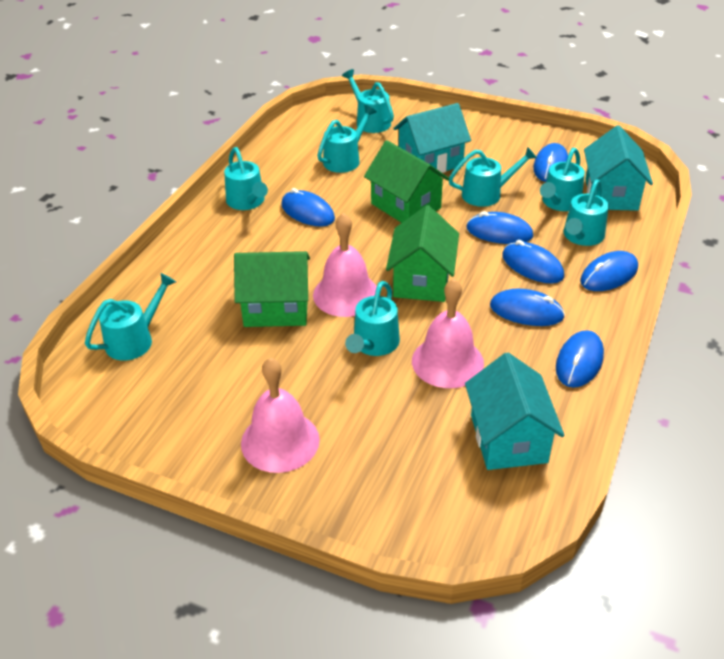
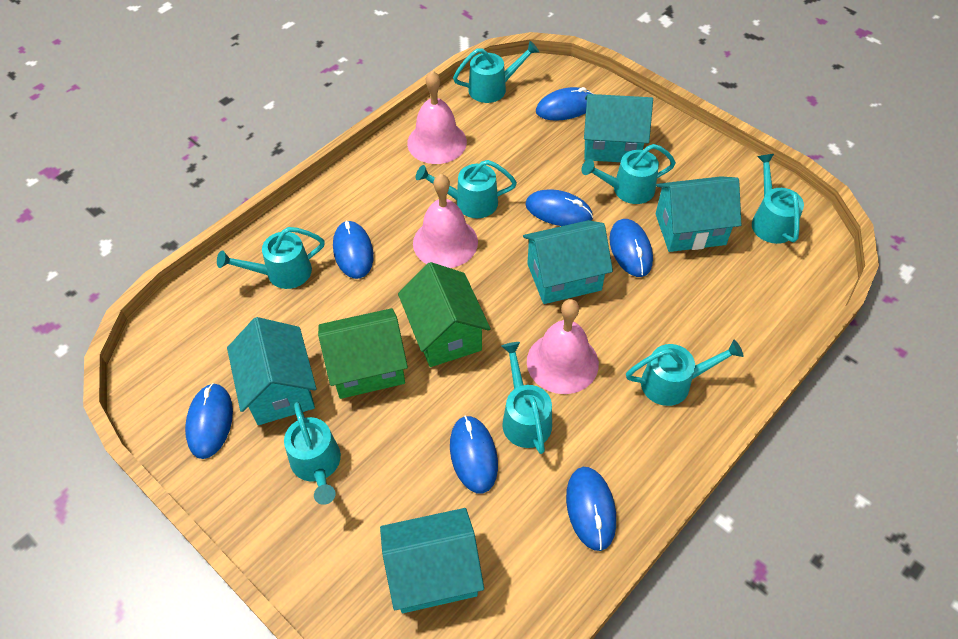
green house: [234,251,310,327] [364,140,450,223] [386,205,459,302] = 3 -> [318,308,408,399] [398,262,491,367] = 2
turquoise house: [393,103,471,173] [465,353,565,470] [584,125,653,211] = 3 -> [227,317,316,425] [380,508,484,613] [523,220,613,304] [584,94,653,162] [656,176,741,252] = 5

